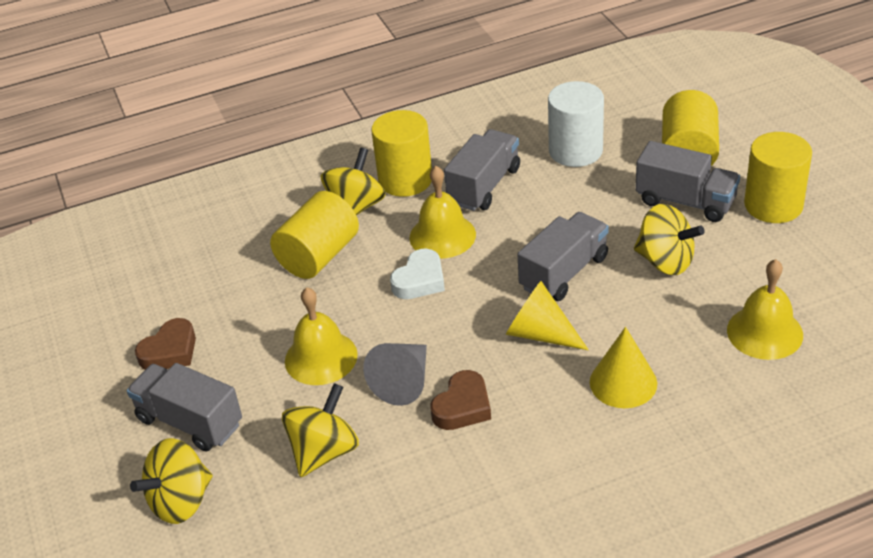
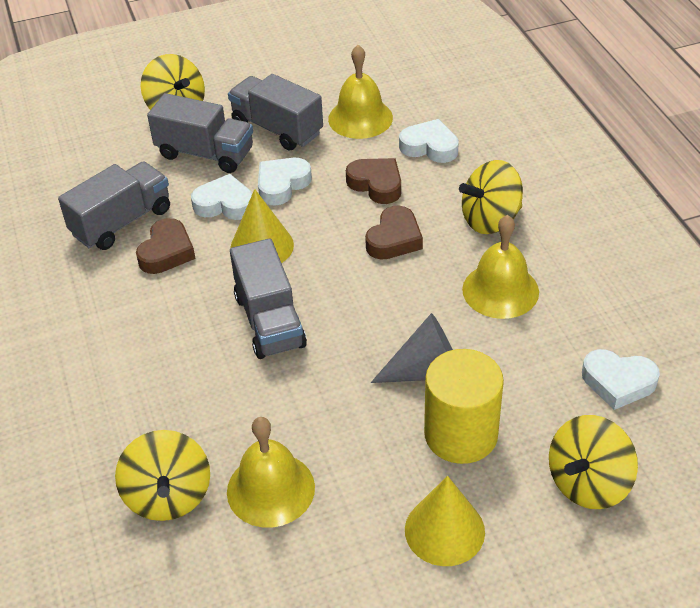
brown heart: [135,318,196,370] [430,370,491,430] = 2 -> [136,218,196,274] [346,158,401,204] [365,206,423,260] = 3
white cylinder: [548,81,604,167] = 1 -> none = 0
white heart: [390,249,445,299] = 1 -> [191,174,253,220] [258,158,312,205] [399,119,459,163] [582,349,660,410] = 4
yellow cylinder: [270,191,359,279] [371,110,432,197] [662,90,719,166] [744,132,812,223] = 4 -> [424,349,504,464] = 1

